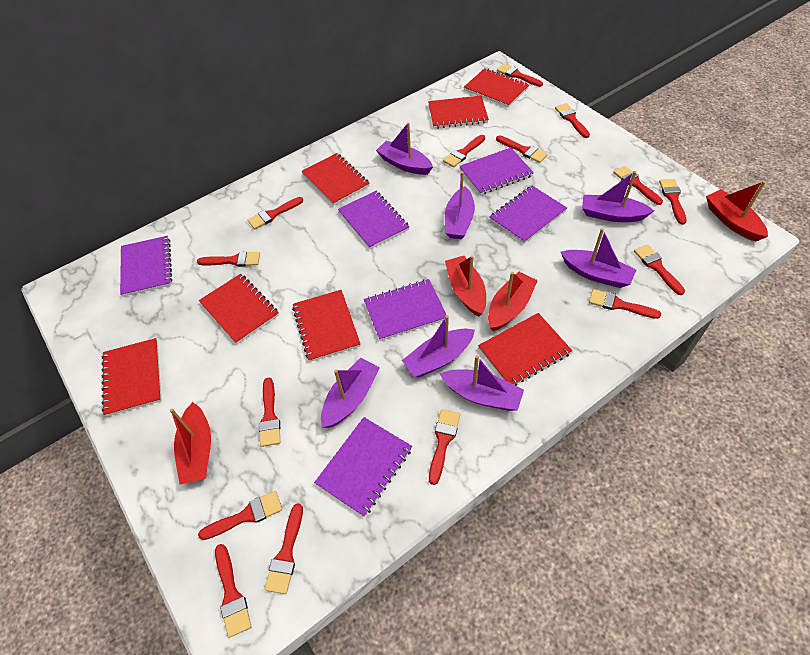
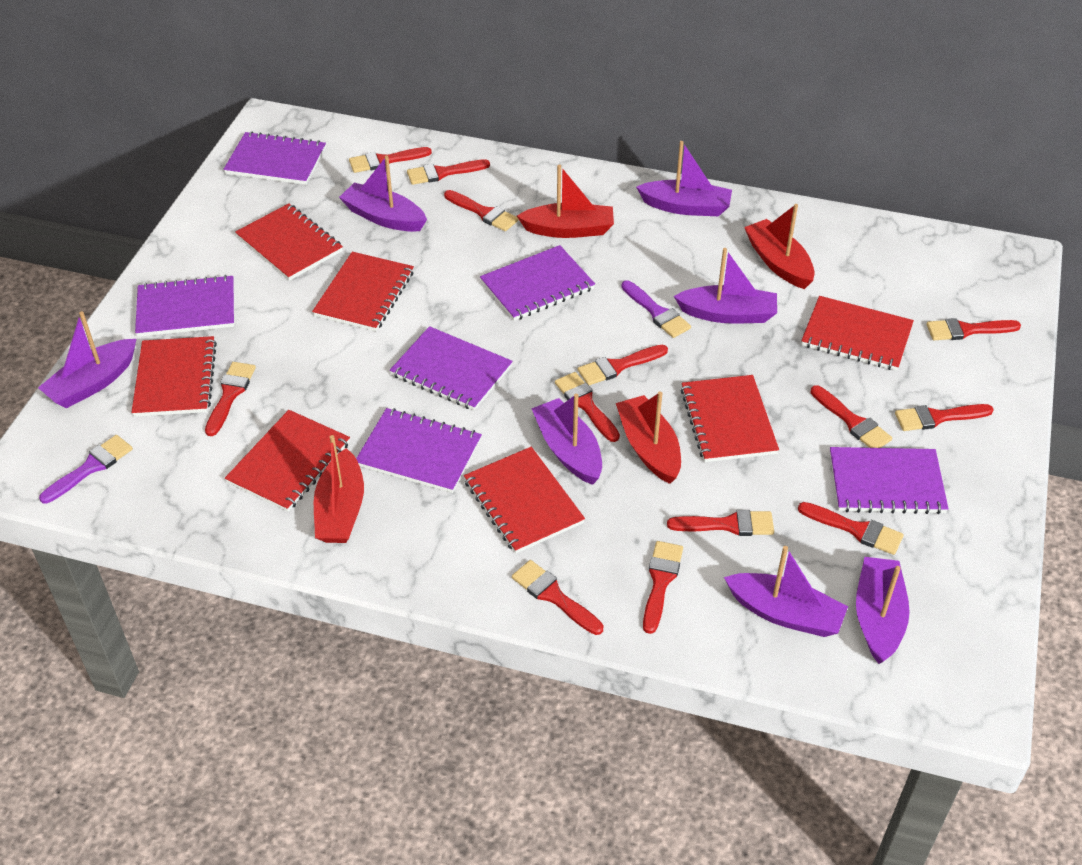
purple brush: none = 0 -> [39,435,133,504] [621,280,691,338] = 2
red brush: [197,251,260,267] [198,491,282,540] [215,544,251,638] [247,197,303,229] [259,378,280,447] [264,503,303,594] [429,409,460,485] [443,135,485,167] [496,135,548,163] [497,64,543,87] [555,103,590,138] [589,289,661,319] [613,166,663,205] [634,244,685,295] [659,179,686,225] = 15 -> [205,362,256,436] [349,147,432,173] [407,159,490,185] [444,190,519,231] [512,560,603,635] [555,372,620,442] [578,345,668,385] [643,541,683,634] [667,510,774,536] [798,502,904,555] [810,385,892,448] [895,404,994,431] [926,318,1021,340] = 13

